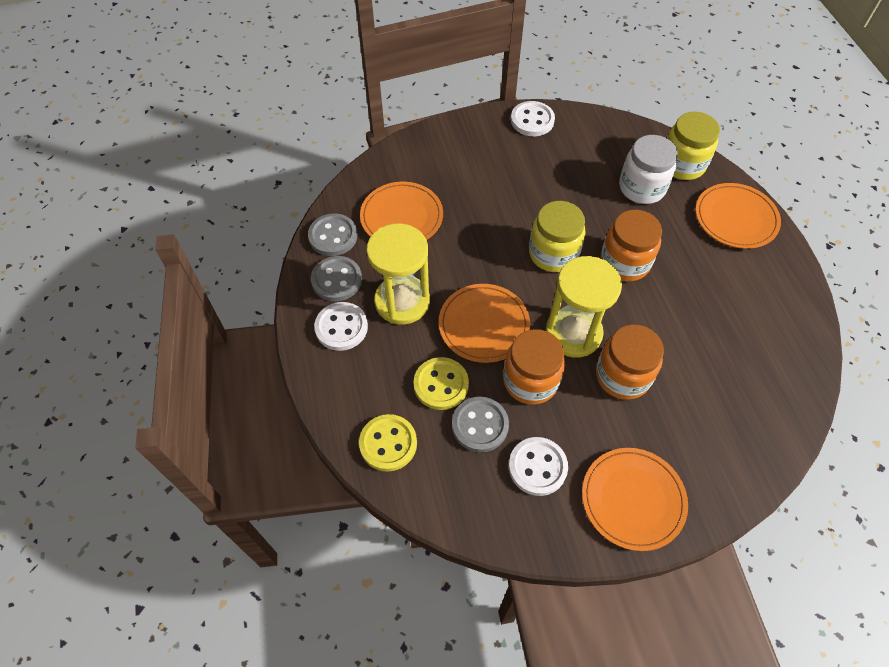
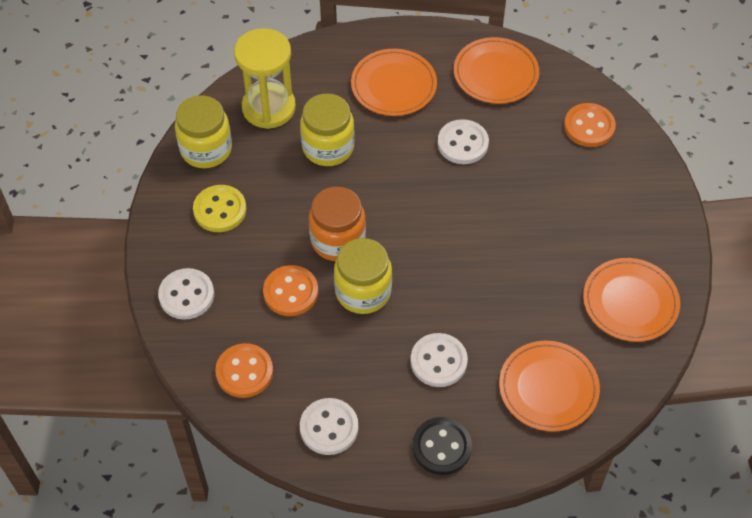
black button: none = 0 -> [412,417,472,475] = 1
grey button: [308,213,357,256] [311,256,362,301] [452,397,509,452] = 3 -> none = 0
orange button: none = 0 -> [215,343,273,398] [263,265,318,316] [564,103,616,147] = 3
orange jar: [503,329,565,405] [596,324,664,400] [601,210,662,281] = 3 -> [309,187,366,261] = 1
white button: [314,302,368,351] [509,437,568,496] [511,101,555,136] = 3 -> [158,268,214,320] [300,398,358,455] [411,333,468,387] [437,119,489,164] = 4
white jar: [619,135,678,204] = 1 -> none = 0
yellow button: [359,414,417,472] [414,357,469,410] = 2 -> [193,185,247,232] = 1
yellow hourglass: [366,224,430,325] [546,256,622,358] = 2 -> [234,28,296,129] = 1
yellow jar: [529,201,586,272] [667,112,720,180] = 2 -> [175,96,232,168] [300,93,355,166] [334,238,392,314] = 3

